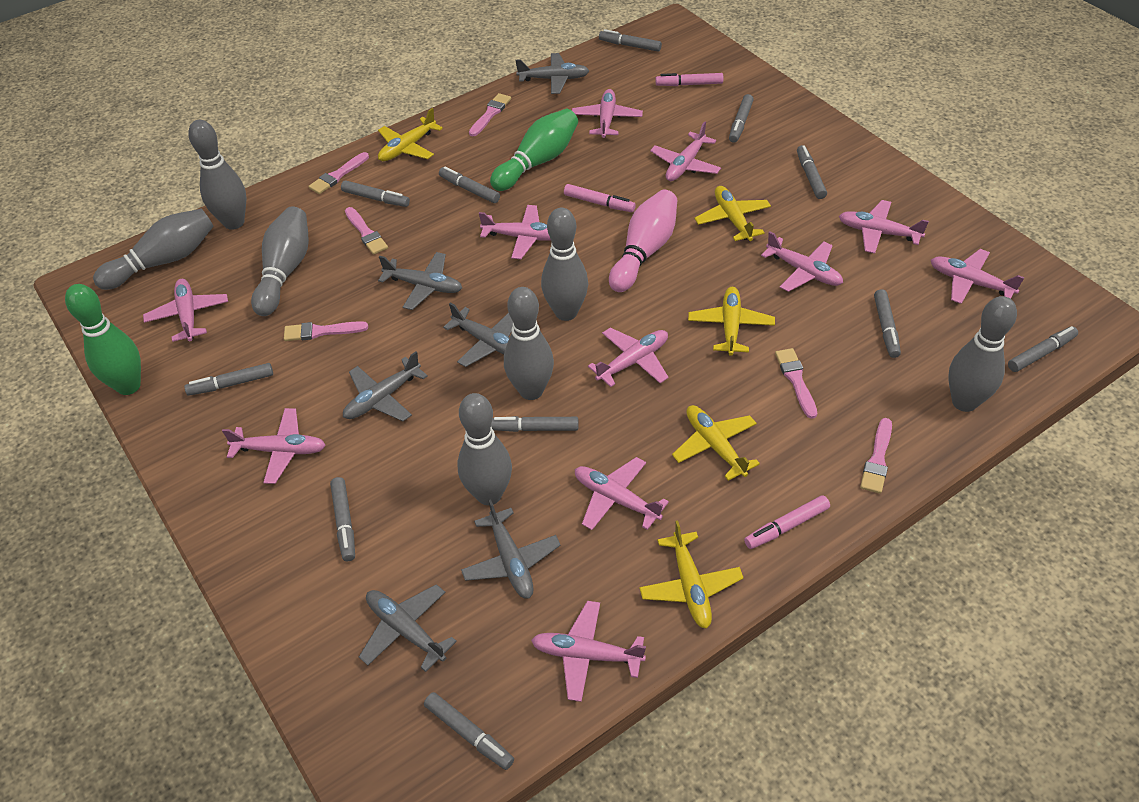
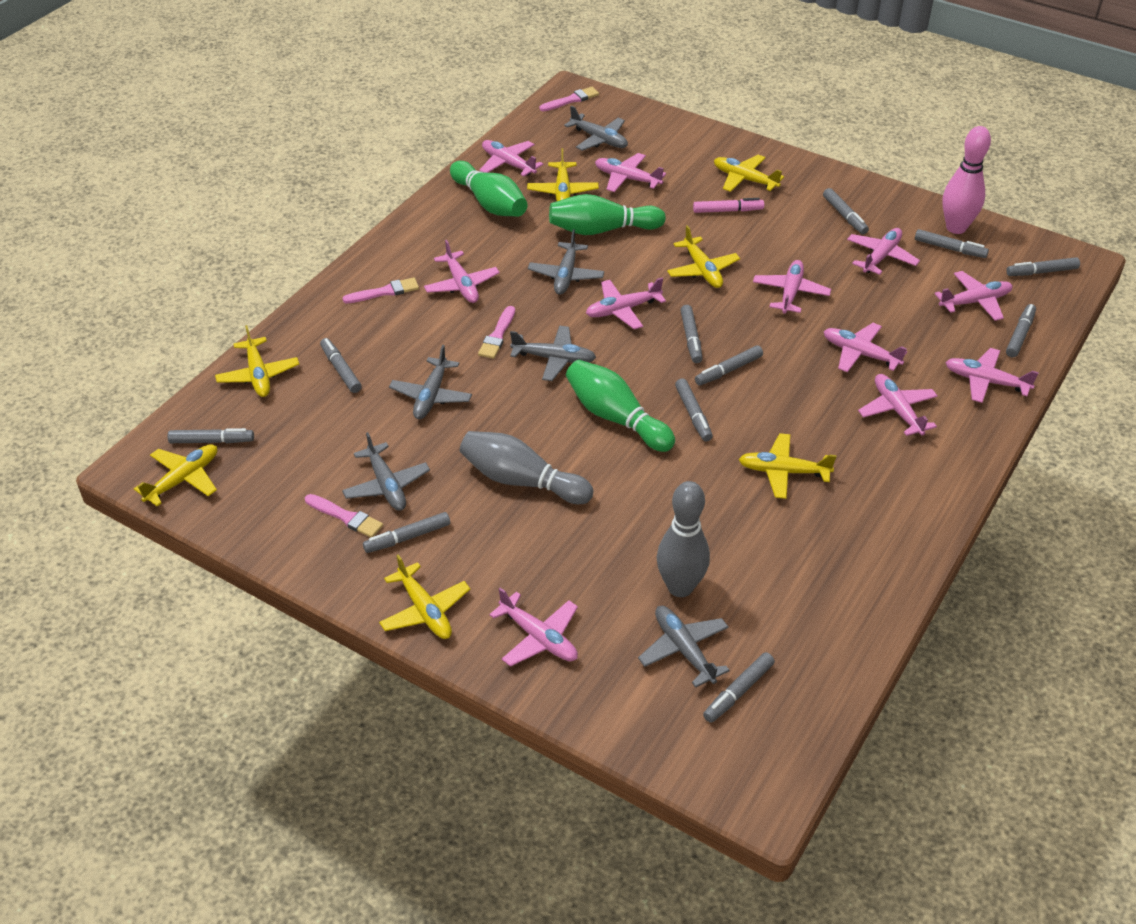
green bowling pin: [65,284,141,395] [490,109,578,191] = 2 -> [450,161,528,217] [549,194,666,235] [566,360,675,452] = 3
grey bowling pin: [93,209,214,290] [188,120,246,230] [251,207,309,316] [458,393,512,505] [504,287,554,400] [541,208,588,321] [948,296,1017,412] = 7 -> [460,431,593,504] [657,481,710,597] = 2
pink brush: [284,321,368,341] [308,152,369,194] [345,207,388,255] [469,93,511,136] [775,348,817,419] [860,418,892,494] = 6 -> [305,494,383,537] [342,278,419,303] [478,306,515,359] [539,87,599,111] = 4
pink marker: [564,184,636,212] [655,73,723,86] [744,495,830,549] = 3 -> [693,198,764,213] = 1
yellow plane: [378,108,443,161] [639,520,743,629] [672,405,760,481] [688,287,775,356] [694,186,771,241] = 5 -> [134,444,217,507] [215,325,299,397] [379,554,470,639] [527,148,599,201] [667,225,740,288] [714,155,784,192] [738,433,836,499] = 7

